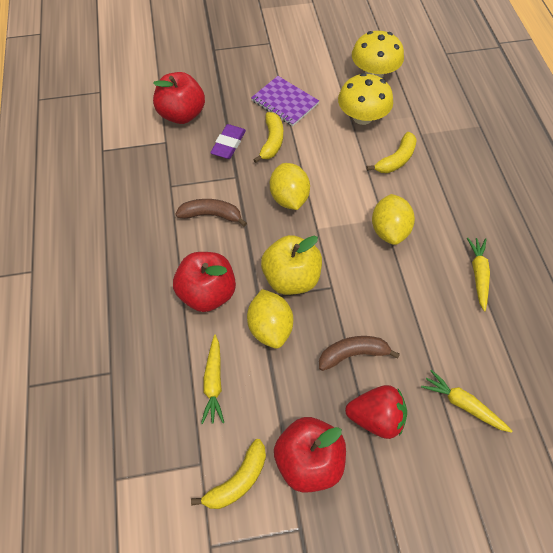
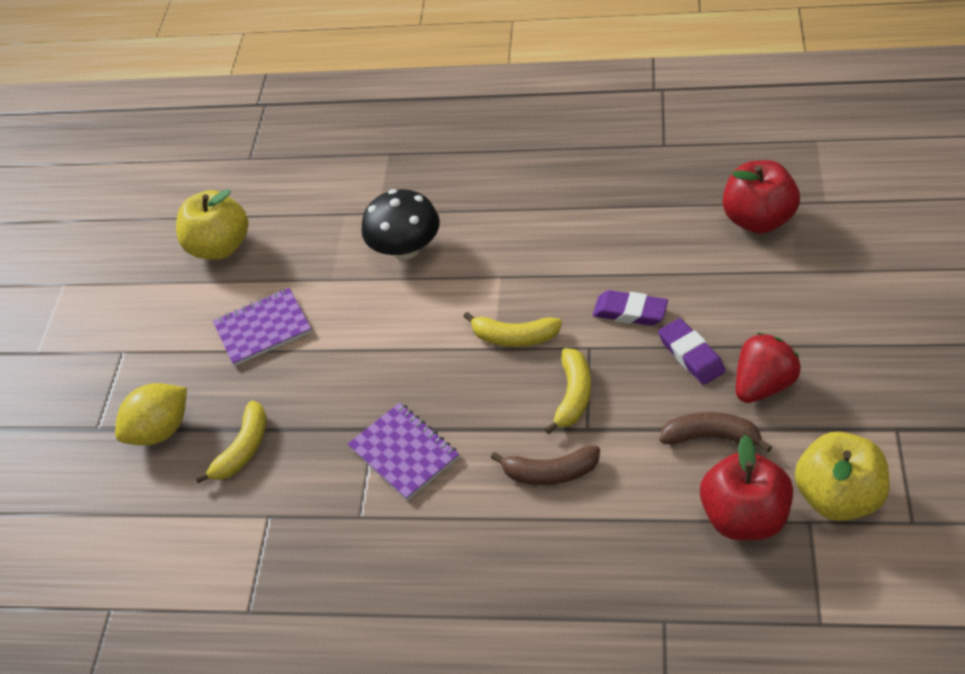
black mushroom: none = 0 -> [361,189,440,259] = 1
purple eraser: [210,124,246,159] = 1 -> [593,290,668,326] [658,318,725,385] = 2
purple notebook: [251,76,319,126] = 1 -> [213,288,312,366] [348,403,459,501] = 2
red apple: [153,72,205,124] [173,252,236,312] [274,417,346,493] = 3 -> [700,435,793,540] [723,160,800,234] = 2
yellow apple: [261,235,322,295] = 1 -> [176,189,249,260] [795,432,889,521] = 2
yellow carrot: [201,335,224,424] [421,370,513,433] [467,237,490,311] = 3 -> none = 0
yellow lemon: [247,289,293,349] [270,163,310,210] [372,194,415,245] = 3 -> [115,383,187,446] = 1
yellow mushroom: [338,73,393,125] [352,31,404,78] = 2 -> none = 0

